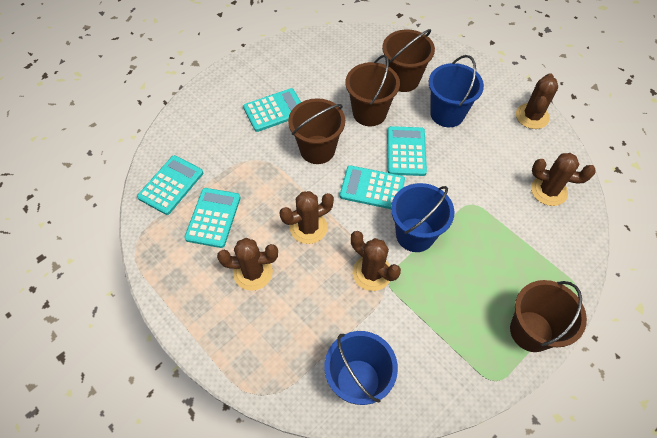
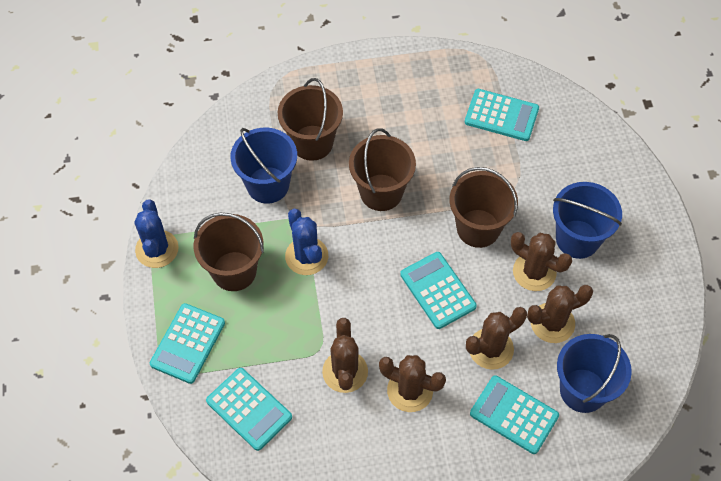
blue cactus: none = 0 -> [134,200,179,268] [285,209,328,275] = 2

